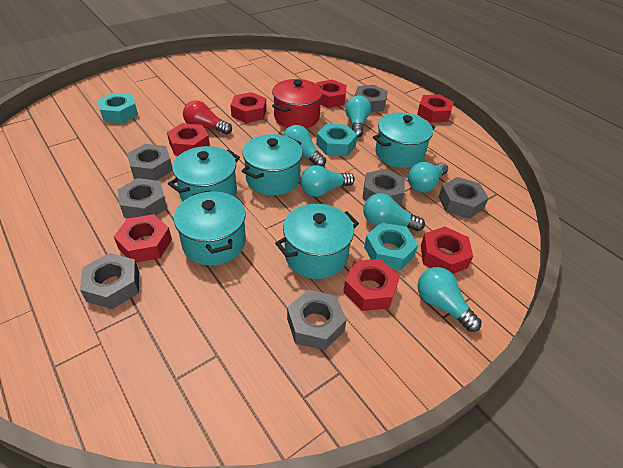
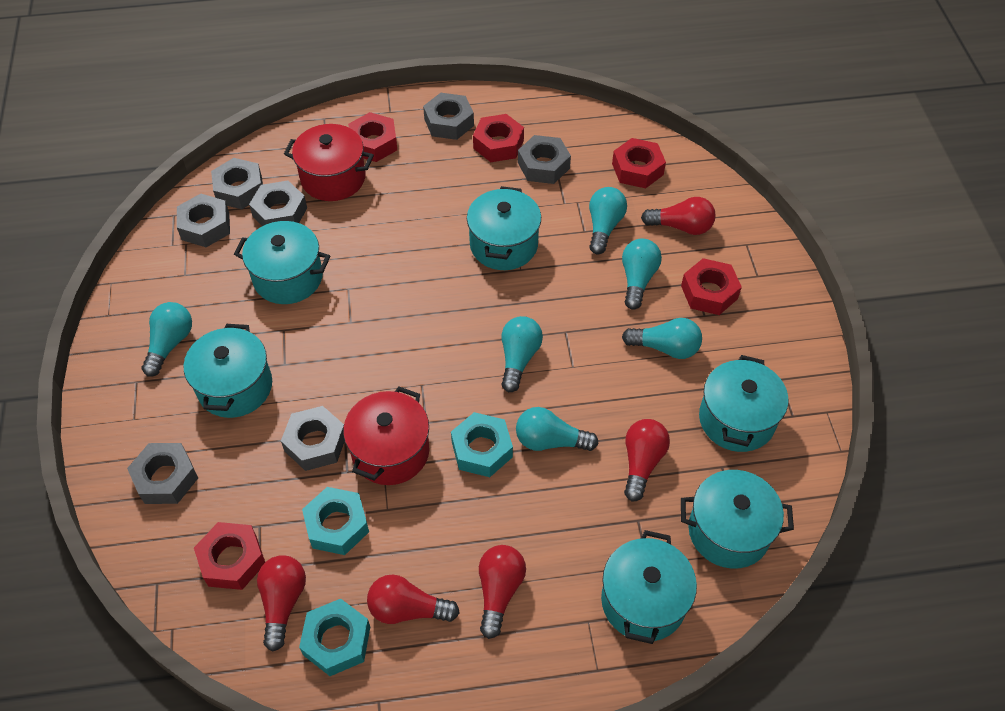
red light bulb: [183,101,232,134] = 1 -> [257,555,306,651] [367,575,460,624] [479,545,526,639] [624,419,670,501] [641,197,716,235] = 5
red nut: [114,214,172,263] [167,123,210,156] [230,92,267,123] [316,80,347,108] [343,259,400,311] [417,94,454,123] [421,226,473,274] = 7 -> [194,522,265,590] [348,112,397,162] [473,114,524,162] [612,138,666,188] [681,258,742,315] = 5
red pot: [272,79,323,128] = 1 -> [284,124,374,201] [343,387,430,485] = 2
turquoise pot: [168,146,240,201] [174,191,246,266] [242,134,303,196] [275,204,359,279] [373,113,435,168] = 5 -> [184,324,272,418] [234,221,330,304] [467,186,541,270] [601,530,697,644] [681,470,794,568] [699,355,788,452] = 6

